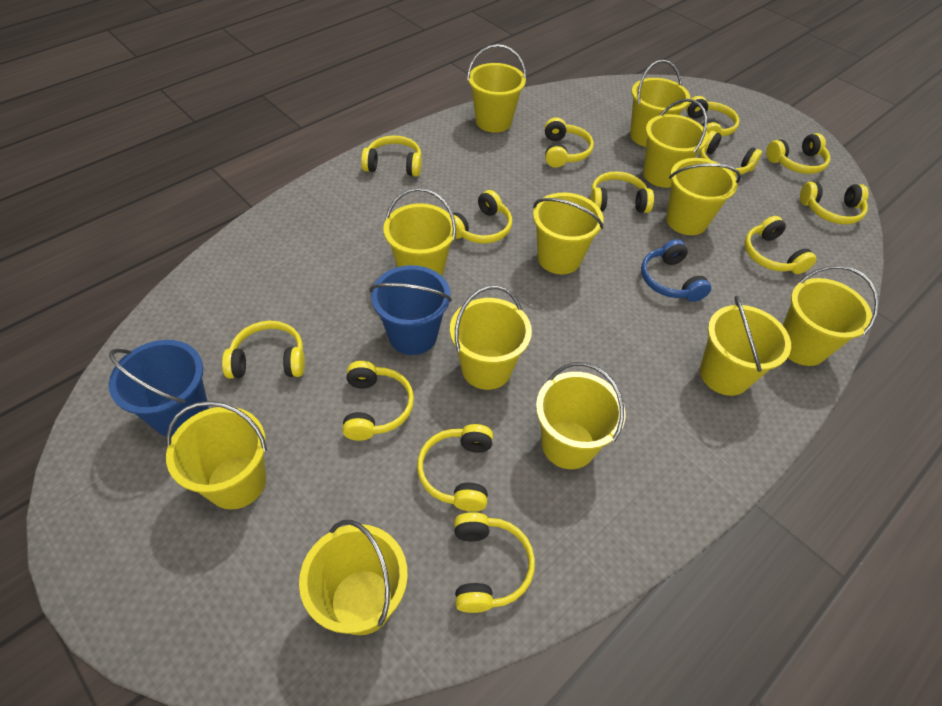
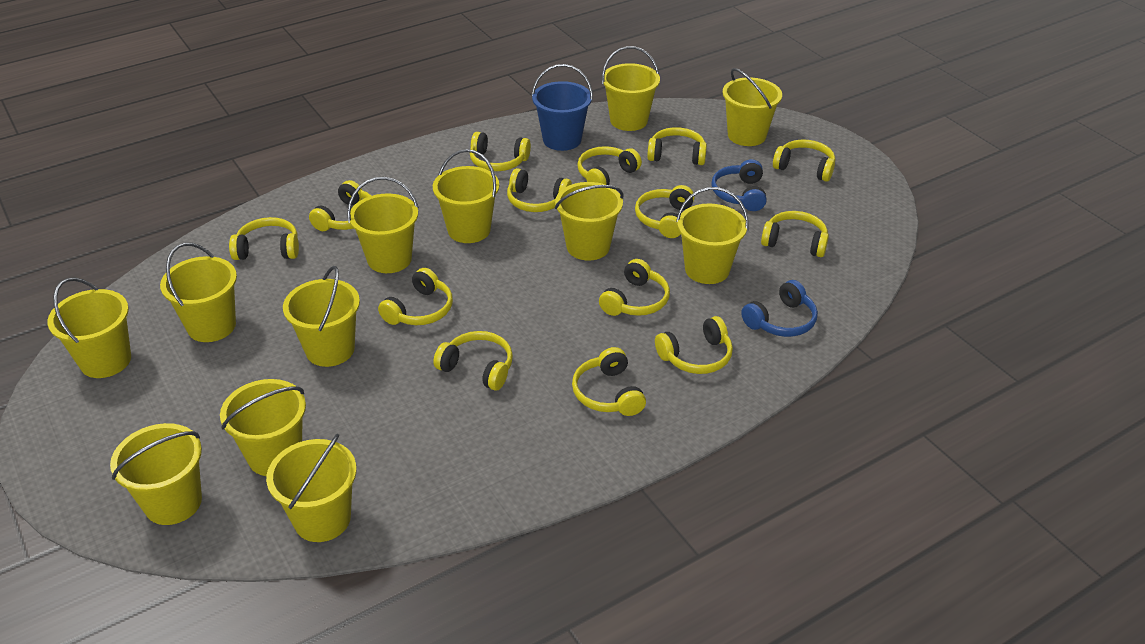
blue bucket: [109,340,209,437] [370,265,452,355] = 2 -> [531,64,593,151] = 1
blue headphones: [641,239,711,302] = 1 -> [711,159,767,211] [741,280,818,337] = 2
yellow headphones: [222,321,305,379] [342,361,414,441] [361,136,422,177] [417,424,493,512] [453,190,512,244] [454,512,535,613] [545,118,594,168] [590,171,654,213] [686,96,740,137] [700,131,762,176] [744,216,817,274] [766,133,830,174] [800,182,868,224] = 13 -> [229,217,299,260] [309,180,371,231] [378,268,453,325] [433,331,513,391] [470,132,531,171] [507,168,572,212] [572,347,646,416] [577,146,642,185] [599,259,670,316] [635,185,694,238] [647,127,707,165] [655,316,733,374] [761,211,829,257] [773,140,835,182] = 14

